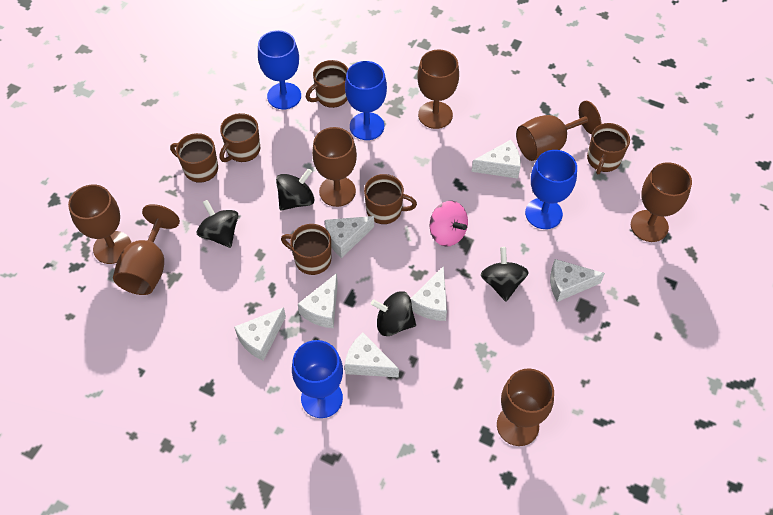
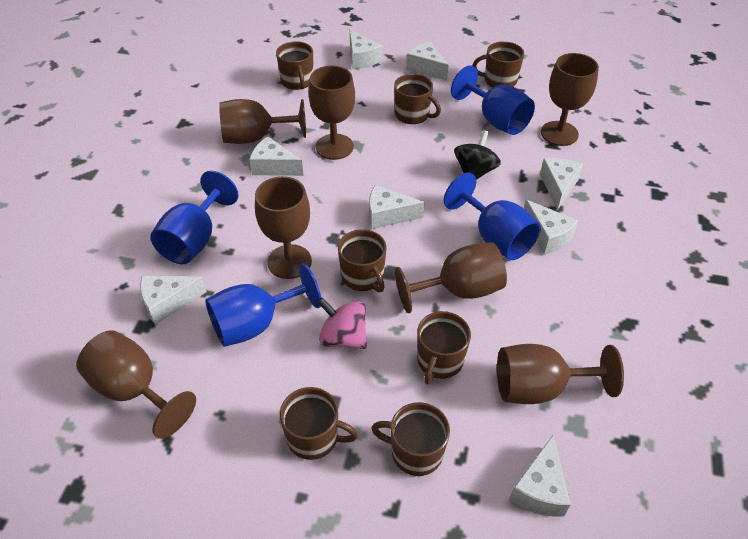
black spinning top: [197,200,239,248] [276,169,314,211] [371,291,416,336] [481,247,529,301] = 4 -> [454,130,501,180] = 1
brown mug: [170,133,218,183] [220,113,261,162] [281,224,331,275] [306,60,348,108] [364,174,417,224] [587,123,630,174] = 6 -> [276,41,314,90] [280,387,358,460] [338,229,386,292] [371,402,450,476] [394,74,441,124] [417,311,471,385] [472,41,524,87] = 7
white cheese: [234,307,286,361] [298,273,338,328] [325,216,374,258] [345,333,399,378] [411,266,447,321] [471,140,521,179] [550,259,605,302] = 7 -> [140,276,207,325] [249,136,303,176] [350,29,382,69] [369,185,424,229] [406,41,449,81] [509,435,571,517] [524,200,578,254] [540,158,583,210] = 8

